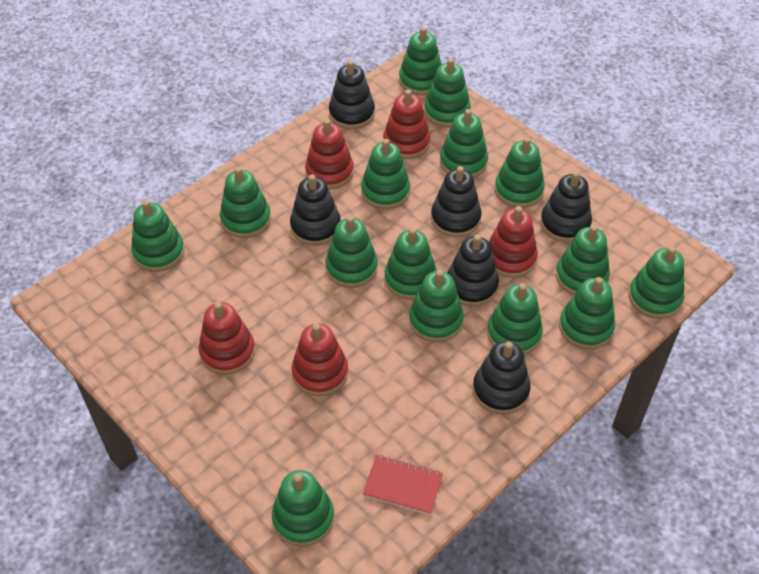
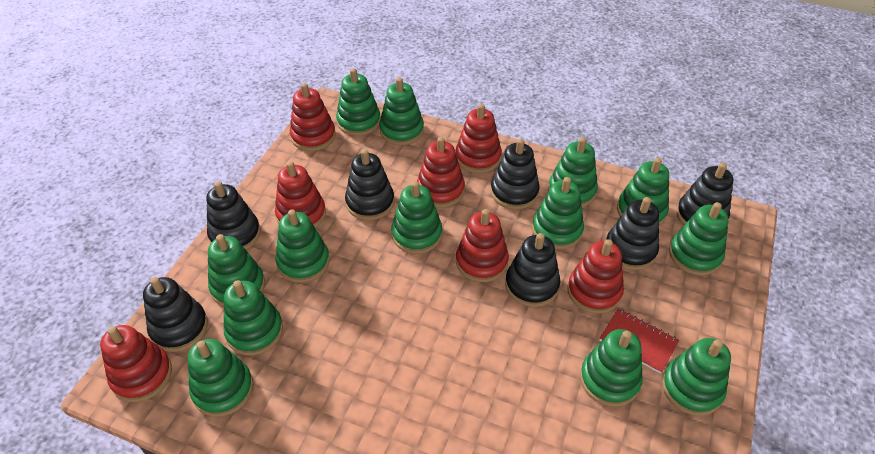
black stacking toy: [290,174,340,246] [329,60,375,129] [431,166,482,237] [447,235,499,307] [473,341,531,414] [540,171,592,242] = 6 -> [143,277,208,352] [207,181,261,250] [345,149,394,220] [491,139,540,210] [505,233,560,307] [606,197,659,270] [676,163,733,225] = 7
green stacking toy: [131,200,185,272] [220,167,271,238] [272,470,334,546] [325,216,378,288] [361,139,410,209] [385,228,437,300] [399,27,442,95] [409,270,464,342] [424,58,471,127] [440,109,488,178] [487,283,543,355] [495,137,545,208] [556,225,610,295] [559,277,615,350] [629,246,684,319] = 15 -> [188,339,253,417] [208,234,265,307] [224,280,283,355] [275,209,330,283] [336,68,381,136] [379,77,424,145] [391,181,442,254] [532,177,584,249] [548,137,598,207] [580,329,643,406] [617,158,669,226] [662,338,731,416] [669,202,729,275] = 13
red stacking toy: [199,302,255,375] [291,324,348,396] [305,119,354,189] [383,89,430,159] [489,206,538,278] = 5 -> [100,325,172,402] [275,161,326,228] [290,83,336,151] [417,137,465,208] [456,104,502,173] [456,209,509,282] [567,239,624,314] = 7

